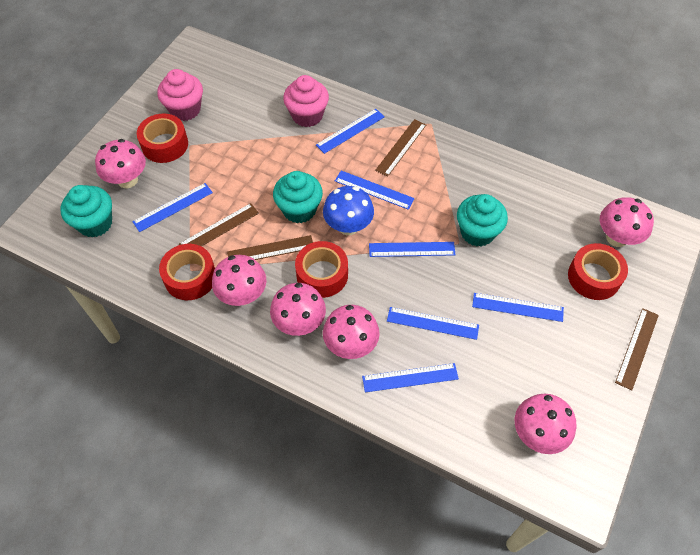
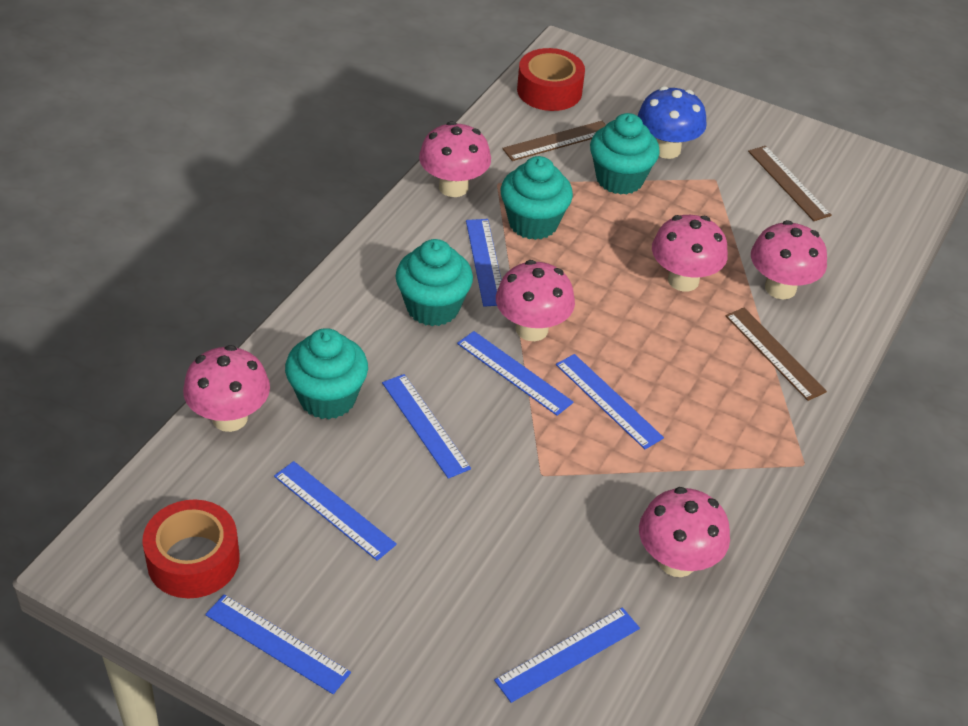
brown ruler: [179,203,259,246] [227,235,313,260] [375,119,426,177] [615,308,659,390] = 4 -> [502,121,606,161] [726,308,827,401] [748,146,832,221] = 3
pink cupcake: [157,69,203,121] [283,75,329,127] = 2 -> none = 0
red tape: [137,113,188,163] [159,244,215,300] [295,241,348,298] [568,243,628,300] = 4 -> [142,500,240,598] [517,48,585,111] = 2
turquoise cupcake: [61,185,112,238] [273,171,323,223] [457,194,508,247] = 3 -> [285,328,368,419] [395,239,473,326] [501,156,573,240] [590,113,660,195] = 4

